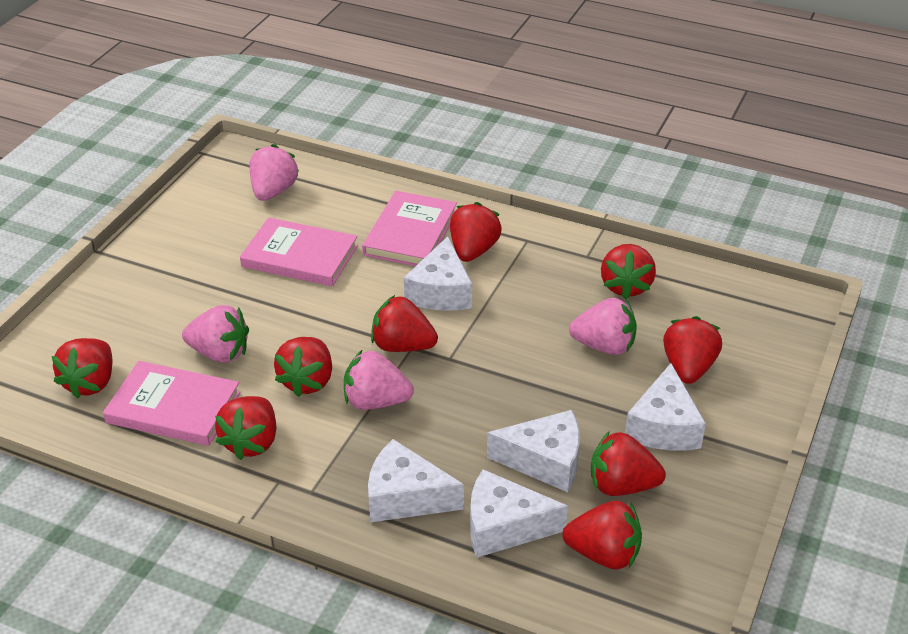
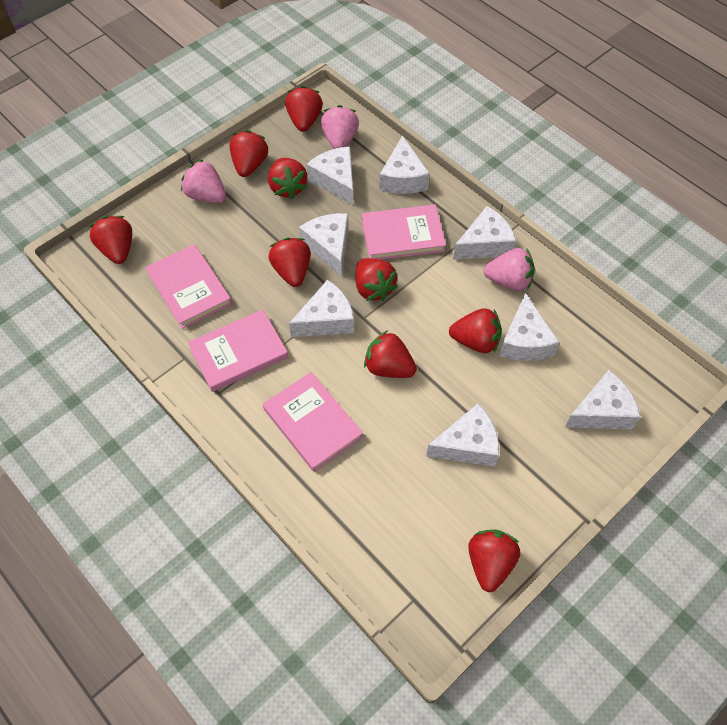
pink book: [103,361,241,446] [240,217,358,287] [362,191,457,266] = 3 -> [145,244,232,329] [188,310,288,392] [263,372,363,472] [362,205,446,260] = 4
pink strawberry: [182,305,249,363] [249,144,299,201] [344,349,414,410] [569,298,637,355] = 4 -> [181,159,226,203] [321,105,359,149] [483,248,535,291] = 3
white cheese: [368,439,464,522] [404,236,472,311] [470,469,568,558] [487,410,580,492] [625,363,706,451] = 5 -> [289,280,354,337] [299,213,349,276] [306,146,353,205] [379,135,430,194] [426,404,499,467] [453,206,516,260] [499,293,560,361] [565,370,641,429] = 8

